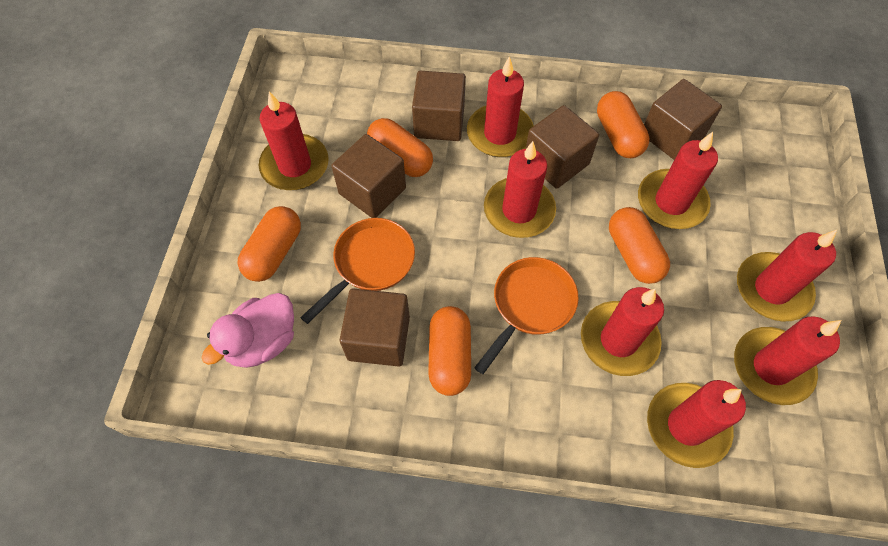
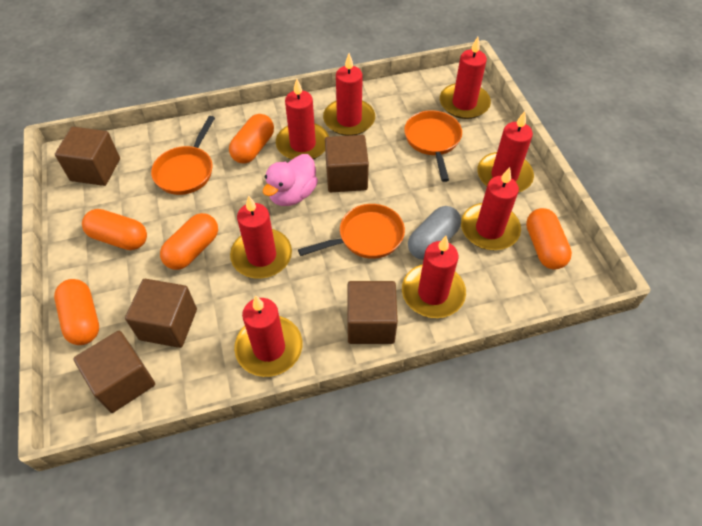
grey capsule: none = 0 -> [408,206,461,260] = 1
orange pan: [300,218,415,324] [474,257,579,374] = 2 -> [151,116,215,195] [298,204,405,259] [404,110,462,182] = 3

